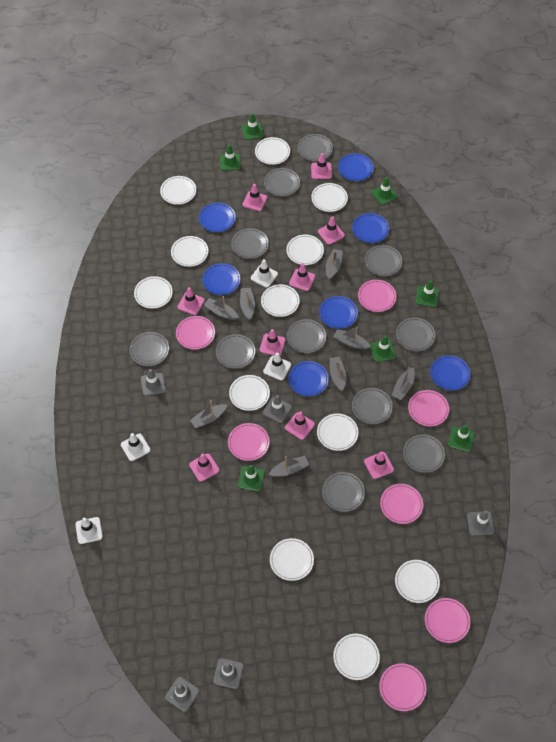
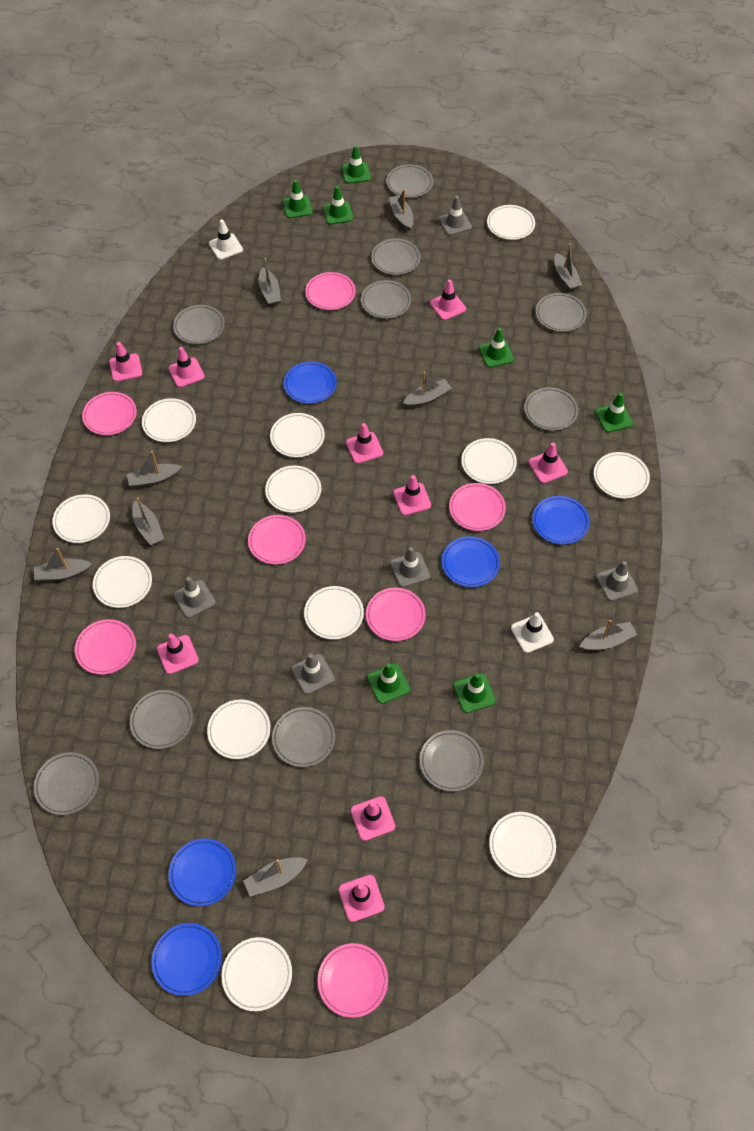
blue plate: [199,203,236,232] [202,263,240,295] [288,361,329,396] [319,296,358,329] [338,153,374,181] [352,213,389,243] [430,355,470,391] = 7 -> [152,923,222,996] [168,838,236,906] [284,362,337,404] [442,536,500,587] [532,496,590,545] = 5
grey boat: [190,400,227,428] [204,296,239,320] [240,288,255,320] [269,456,309,477] [326,249,343,280] [330,357,346,391] [333,327,371,349] [392,367,415,400] = 8 -> [34,548,92,582] [126,451,182,488] [132,498,164,545] [243,857,308,897] [259,258,281,306] [389,189,413,231] [403,372,452,408] [554,243,582,291] [580,620,637,651] = 9
grey plate: [129,332,169,366] [216,334,255,369] [231,228,269,259] [264,168,300,196] [287,319,326,353] [298,134,333,161] [322,472,365,512] [352,388,393,424] [365,245,402,276] [396,318,435,351] [403,434,445,473] = 11 -> [33,752,99,815] [130,690,193,749] [173,305,225,344] [272,707,335,767] [361,280,411,319] [371,239,421,275] [386,164,433,198] [420,730,484,792] [524,387,578,431] [536,293,587,332] = 10
white traffic cone: [75,517,103,544] [121,433,150,461] [251,259,278,288] [263,352,291,380] = 4 -> [209,219,243,260] [511,612,554,653] = 2

